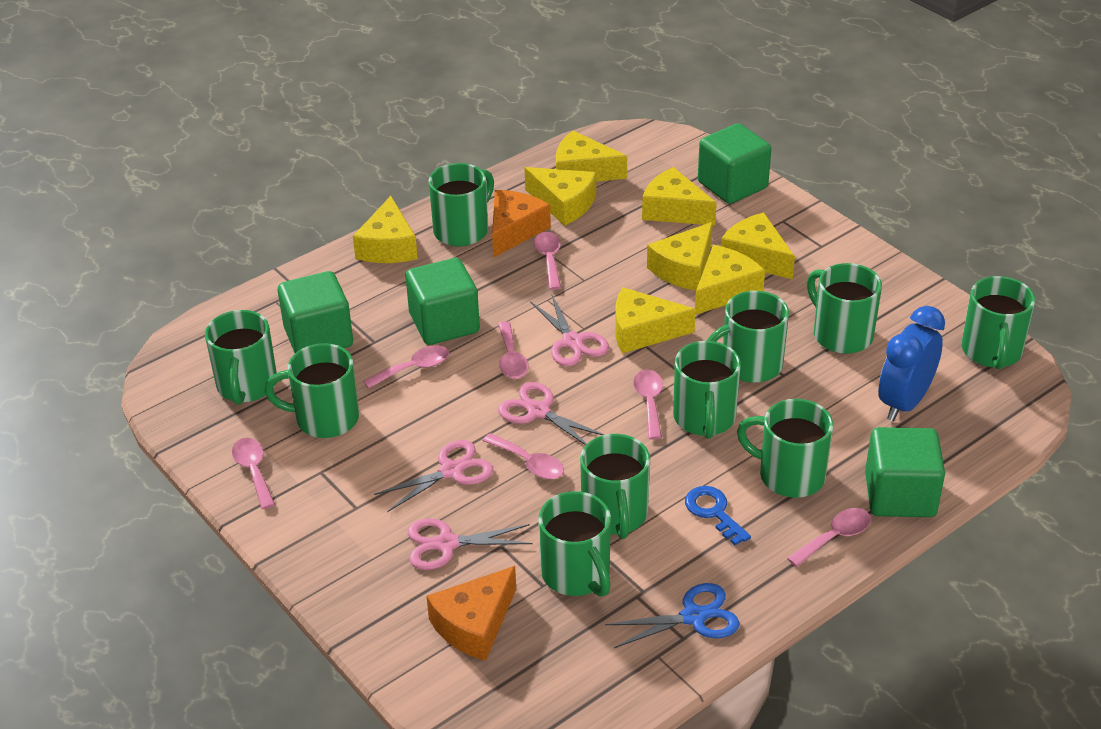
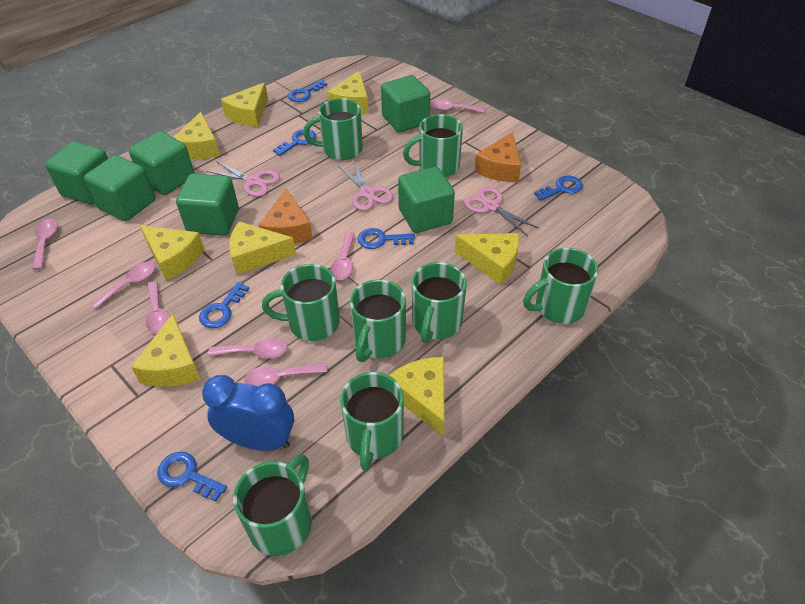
blue key: [685,486,751,545] = 1 -> [157,452,227,501] [199,282,249,328] [273,129,316,156] [288,80,328,102] [357,228,415,249] [534,176,583,201] = 6
blue scissors: [605,583,740,648] = 1 -> none = 0
green cube: [278,271,353,353] [406,258,480,345] [698,123,771,204] [865,427,945,517] = 4 -> [45,141,108,205] [84,155,155,221] [129,131,195,195] [176,173,239,236] [381,75,430,132] [398,167,455,233] = 6
green mug: [205,310,277,405] [265,343,359,438] [428,163,494,247] [538,491,611,597] [580,434,650,539] [673,341,741,439] [706,291,789,383] [737,399,833,498] [807,263,882,354] [961,276,1035,369] = 10 -> [233,454,312,556] [262,264,340,341] [303,98,363,160] [340,372,404,471] [350,280,406,362] [403,114,463,177] [412,262,467,343] [523,248,598,324] = 8
pink scissors: [374,440,494,512] [408,518,533,570] [498,382,605,445] [530,293,609,366] = 4 -> [206,161,280,197] [338,161,393,211] [464,186,539,236] = 3

